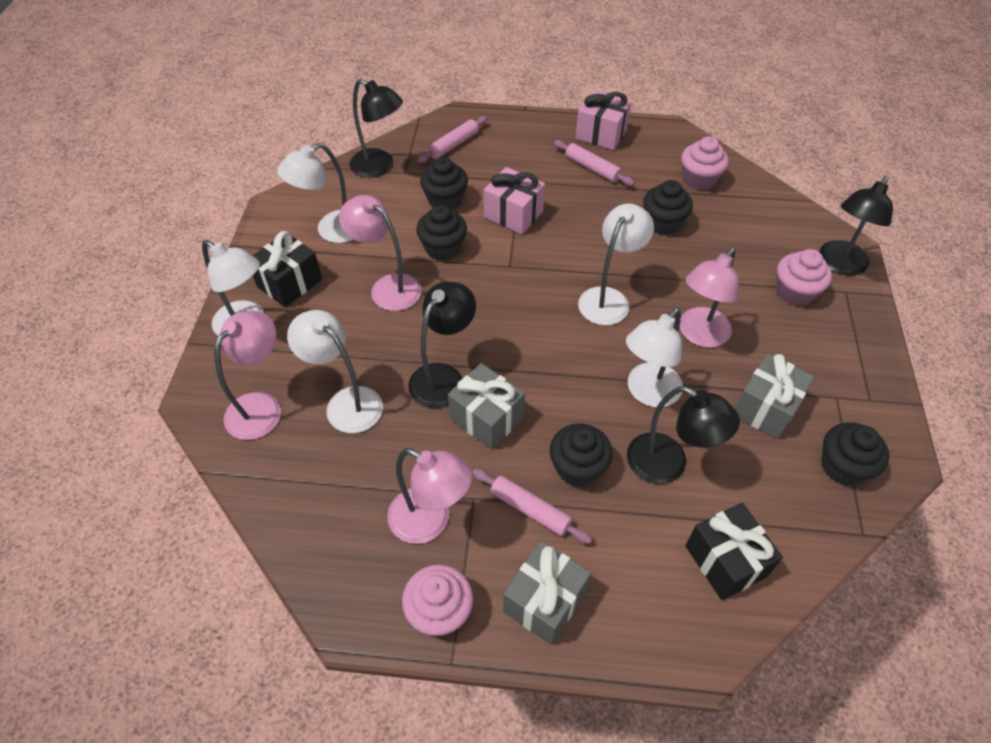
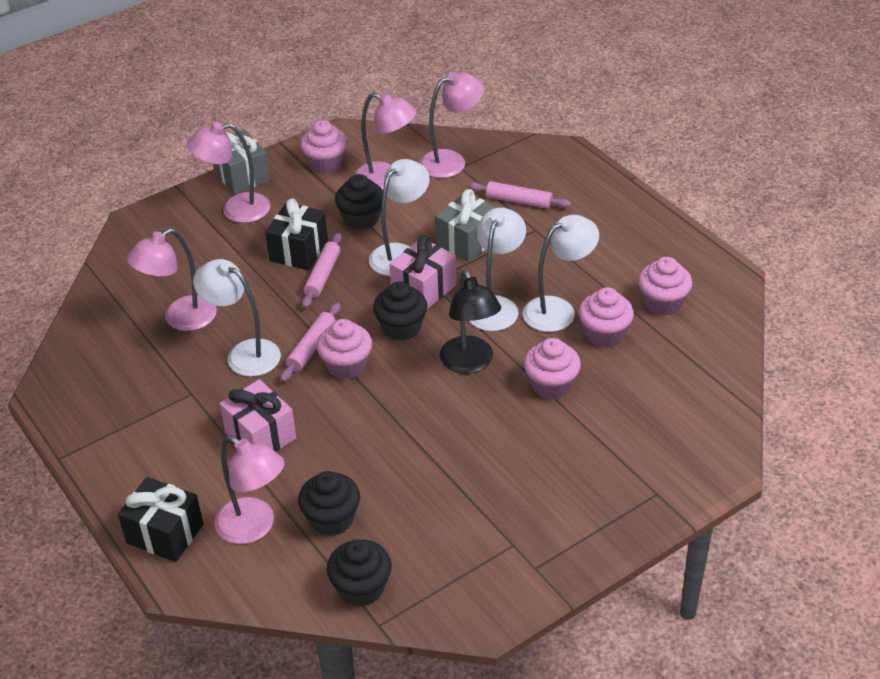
black cupcake: [416,205,467,261] [420,157,468,210] [550,423,613,487] [643,180,693,235] [821,422,889,486] = 5 -> [298,471,360,536] [327,539,392,606] [335,174,383,230] [373,281,427,341] = 4
black lamp: [350,79,403,178] [408,282,476,408] [627,386,740,484] [819,176,893,276] = 4 -> [440,270,501,374] = 1
grey gift: [448,363,525,450] [503,541,591,645] [735,353,814,439] = 3 -> [213,130,270,195] [435,189,497,262] = 2
pink cupcake: [402,565,473,636] [681,136,729,190] [777,249,832,306] = 3 -> [300,120,348,174] [317,319,372,379] [524,338,581,399] [579,287,634,347] [638,257,692,316] = 5
pink lamp: [214,311,281,440] [339,195,422,311] [387,448,472,544] [680,248,739,347] = 4 -> [127,228,217,331] [187,122,270,223] [214,435,284,544] [354,92,417,190] [420,72,484,178] = 5
white lamp: [202,240,264,336] [277,143,354,243] [287,310,383,433] [578,203,654,325] [626,308,683,407] = 5 -> [193,259,281,377] [369,159,430,276] [470,207,526,331] [523,215,599,332] = 4

